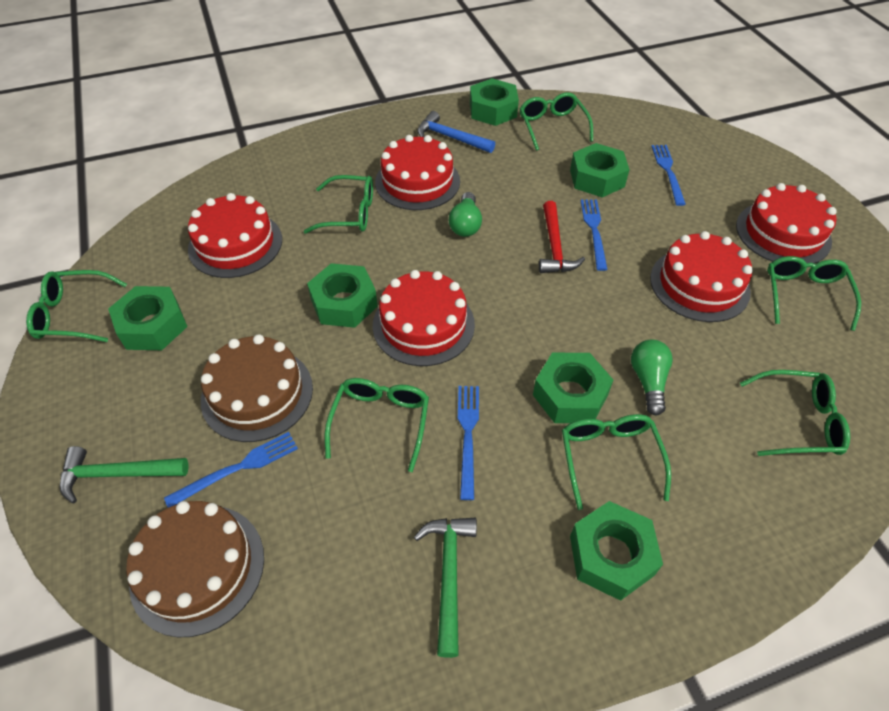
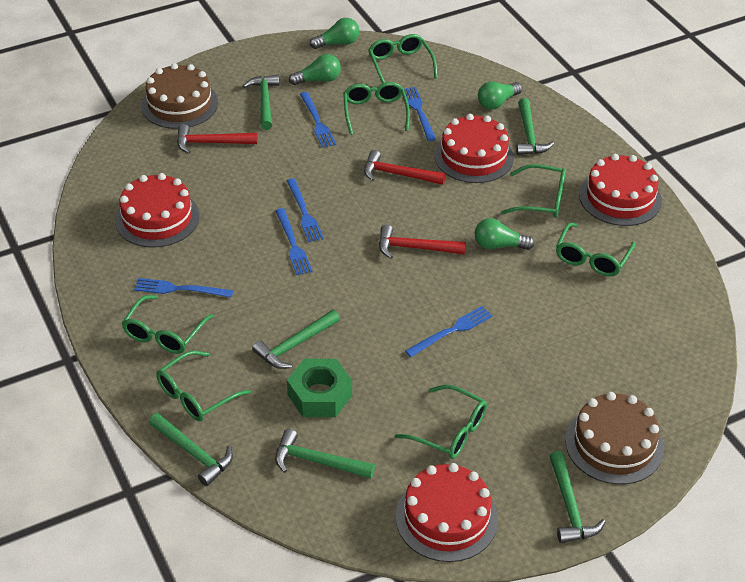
blue fork: [164,432,298,507] [458,386,479,500] [581,199,608,271] [651,145,686,206] = 4 -> [134,278,233,297] [275,208,312,275] [286,178,324,242] [300,92,336,148] [404,87,436,141] [405,306,493,357] = 6
blue hammer: [417,111,495,153] = 1 -> none = 0
green hammer: [60,446,188,503] [414,518,477,658] = 2 -> [149,413,233,486] [243,75,279,130] [252,310,340,369] [275,429,375,479] [516,98,554,155] [549,451,605,543] = 6
green light bulb: [449,192,482,237] [631,340,673,416] = 2 -> [289,54,341,85] [310,18,359,49] [475,218,535,250] [478,81,522,110] = 4
green nut: [108,286,188,350] [307,263,378,328] [470,78,519,126] [533,353,613,423] [570,143,630,197] [570,501,663,601] = 6 -> [287,359,352,417] = 1
red cake: [188,193,282,278] [373,270,475,366] [375,135,460,210] [650,231,753,322] [736,183,837,264] = 5 -> [115,173,199,248] [396,463,498,562] [434,114,514,183] [579,154,662,226] = 4
red hammer: [539,201,585,273] = 1 -> [177,124,258,154] [364,150,446,185] [379,225,466,259] = 3

